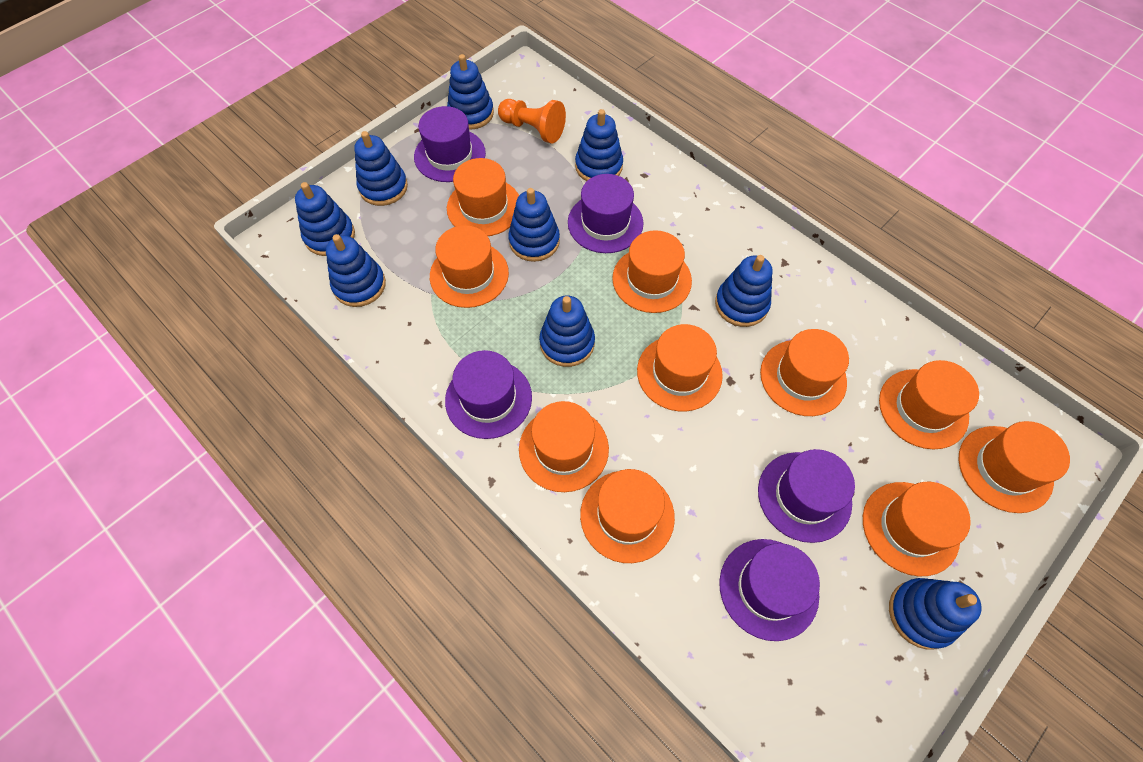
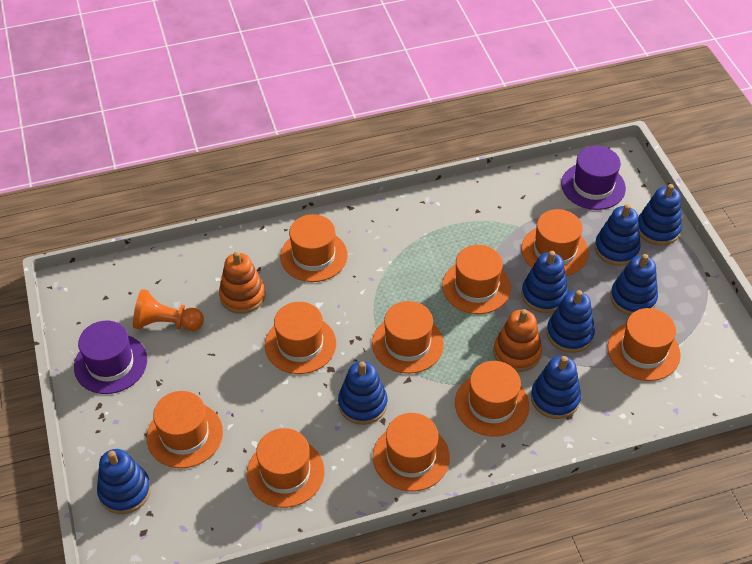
blue stacking toy: [295,182,355,256] [326,234,386,307] [354,131,408,206] [447,54,494,130] [508,188,560,262] [539,296,595,367] [575,109,623,181] [715,255,773,327] [889,578,982,650] = 9 -> [97,449,151,514] [338,361,387,425] [521,251,568,313] [531,356,581,419] [546,290,595,353] [595,204,641,266] [610,254,658,315] [638,184,682,246] = 8
orange stacking toy: none = 0 -> [219,251,265,314] [494,309,542,372] = 2
purple hat: [414,106,486,182] [445,350,532,439] [568,174,643,253] [719,539,820,641] [758,449,855,543] = 5 -> [74,320,147,394] [561,146,626,210] = 2

